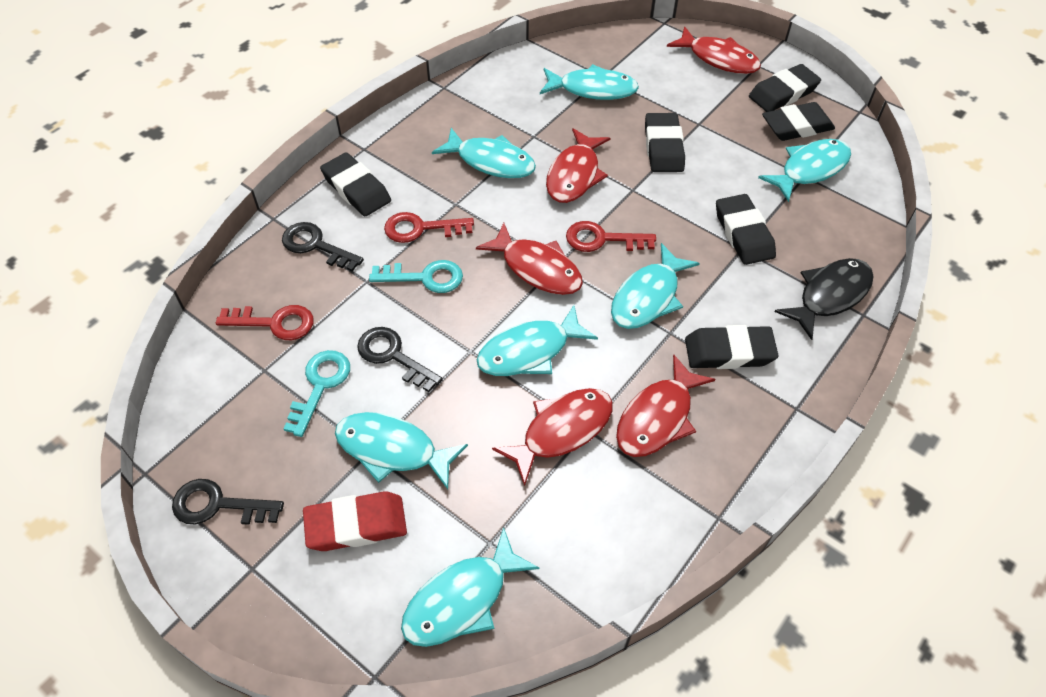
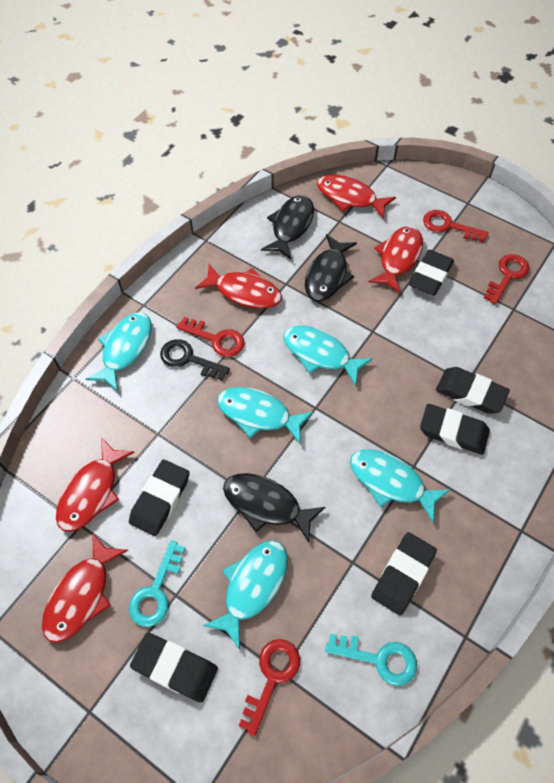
black fish: [775,258,874,340] = 1 -> [223,473,325,543] [261,195,314,259] [305,234,357,301] = 3
black key: [172,479,284,525] [282,222,364,271] [357,327,443,392] = 3 -> [160,339,230,380] = 1
red eraser: [303,491,407,551] = 1 -> none = 0
red key: [216,305,314,340] [384,212,474,243] [566,221,656,252] = 3 -> [176,317,245,357] [239,639,300,736] [423,210,488,242] [484,254,529,305] = 4
turquoise fish: [335,412,468,489] [401,527,539,647] [432,128,536,179] [477,305,598,376] [540,64,639,100] [611,243,700,329] [758,139,851,202] = 7 -> [85,313,152,391] [203,540,288,650] [217,387,313,444] [283,326,373,386] [350,449,450,523] = 5

